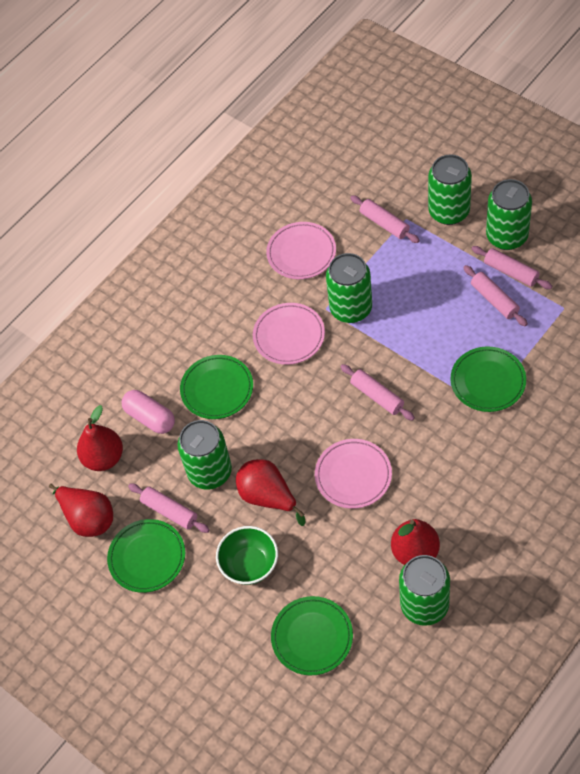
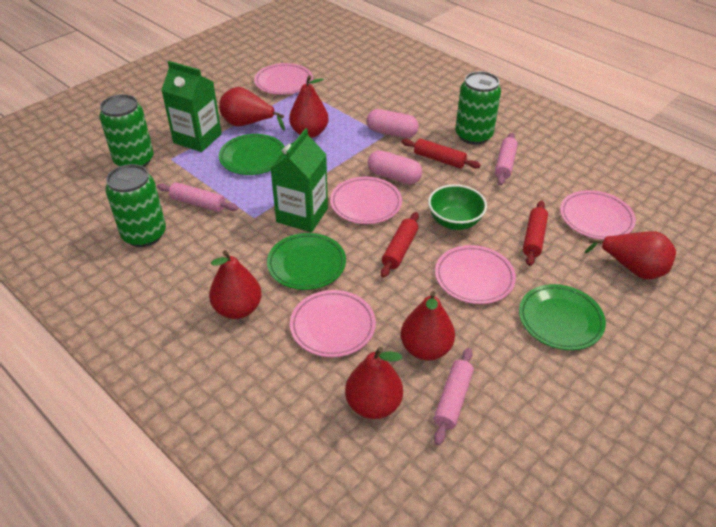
green can: [177,420,232,489] [326,253,372,323] [399,555,450,626] [428,154,472,225] [486,179,532,250] = 5 -> [99,94,154,167] [105,164,166,247] [455,71,501,145] = 3
green carton: none = 0 -> [161,61,222,152] [271,128,328,232] = 2
green plate: [107,519,185,593] [180,355,253,419] [271,596,353,676] [450,346,526,412] = 4 -> [219,134,285,175] [267,233,346,290] [519,284,606,350] = 3
pink capsule: [122,390,175,434] = 1 -> [366,109,419,138] [368,150,422,184] = 2
pink plate: [253,303,325,365] [266,222,336,279] [315,439,392,509] = 3 -> [254,63,313,95] [290,290,376,357] [330,177,402,224] [435,245,516,304] [560,190,636,240] = 5
pink rolling pin: [128,483,210,533] [340,364,415,421] [350,195,420,243] [463,265,528,326] [472,246,553,289] = 5 -> [157,182,239,212] [434,348,474,445] [495,133,518,185] = 3
red pear: [49,484,113,537] [77,405,123,471] [236,459,305,526] [391,519,440,565] = 4 -> [209,250,262,319] [219,87,285,131] [289,75,328,138] [345,347,403,419] [401,291,455,361] [584,231,676,279] = 6
red rolling pin: none = 0 -> [381,212,419,278] [401,139,481,169] [523,200,548,266] = 3

